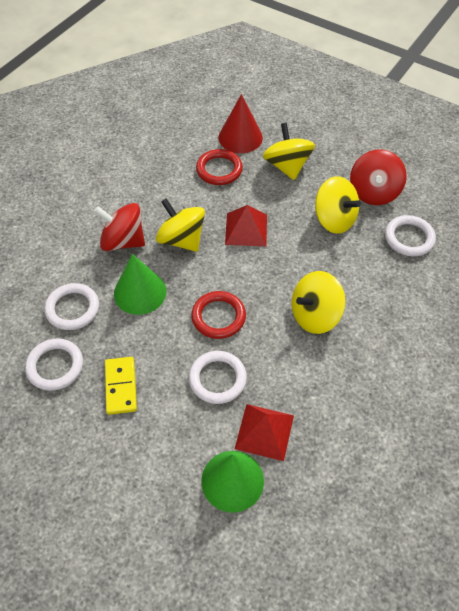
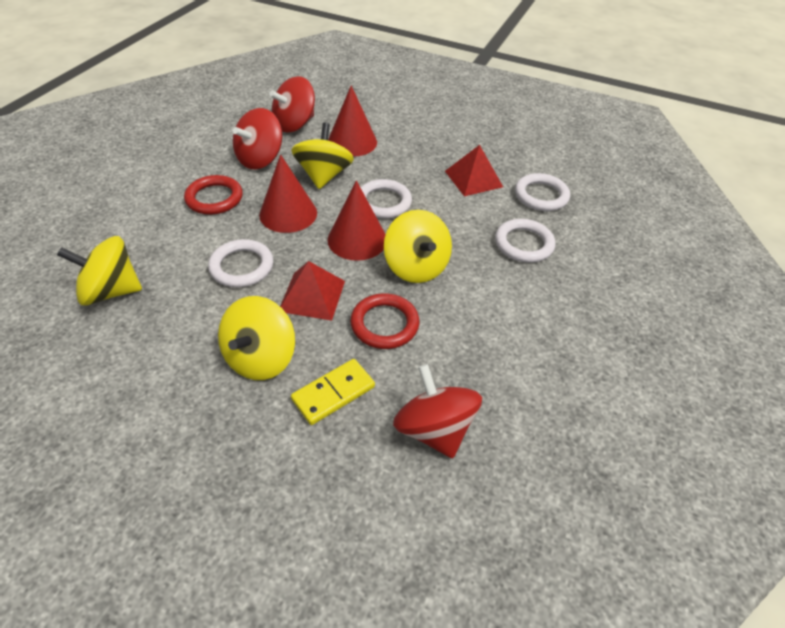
green cone: [114,254,166,315] [202,451,264,513] = 2 -> none = 0
red cone: [219,94,263,153] = 1 -> [259,154,317,233] [327,181,386,261] [328,86,377,157] = 3
red spinning top: [94,203,145,251] [350,149,407,205] = 2 -> [233,108,282,169] [269,76,315,133] [393,364,482,458] = 3

